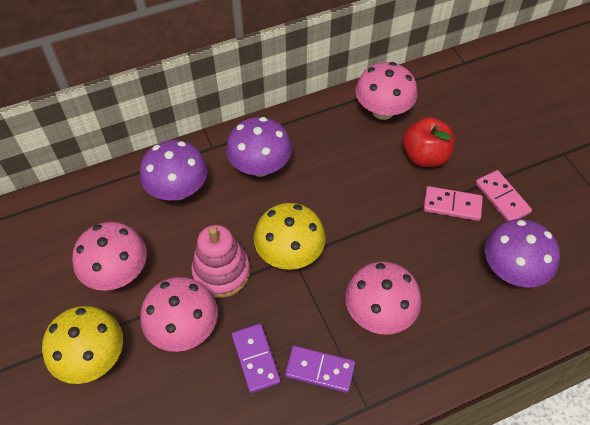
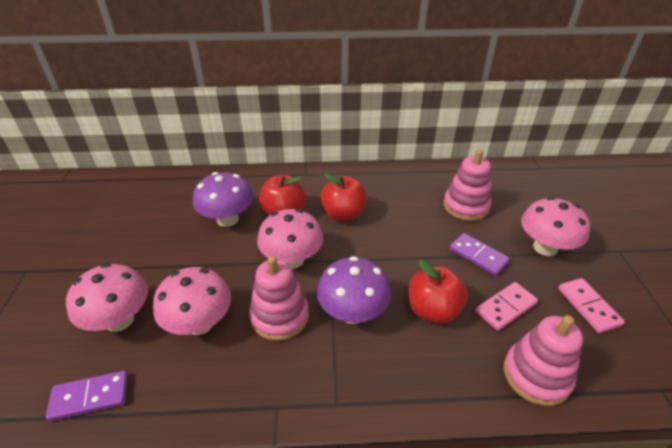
pink stacking toy: [191,225,250,298] = 1 -> [249,256,309,341] [443,149,491,221] [504,315,583,406] = 3
purple mushroom: [140,140,207,200] [226,117,292,177] [485,219,560,288] = 3 -> [193,172,253,227] [317,256,391,324] = 2
red apple: [403,117,455,167] = 1 -> [259,175,306,215] [321,173,367,221] [409,260,468,324] = 3
yellow mushroom: [42,306,123,384] [254,203,326,270] = 2 -> none = 0

